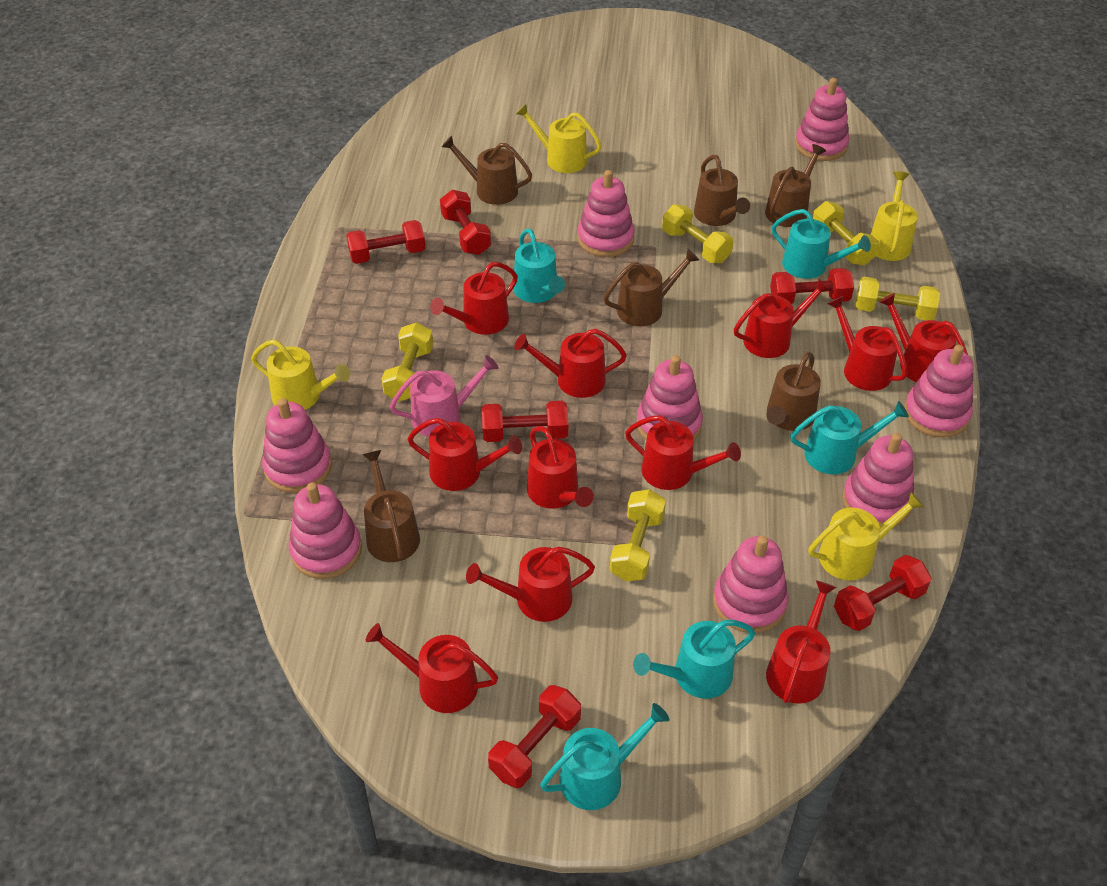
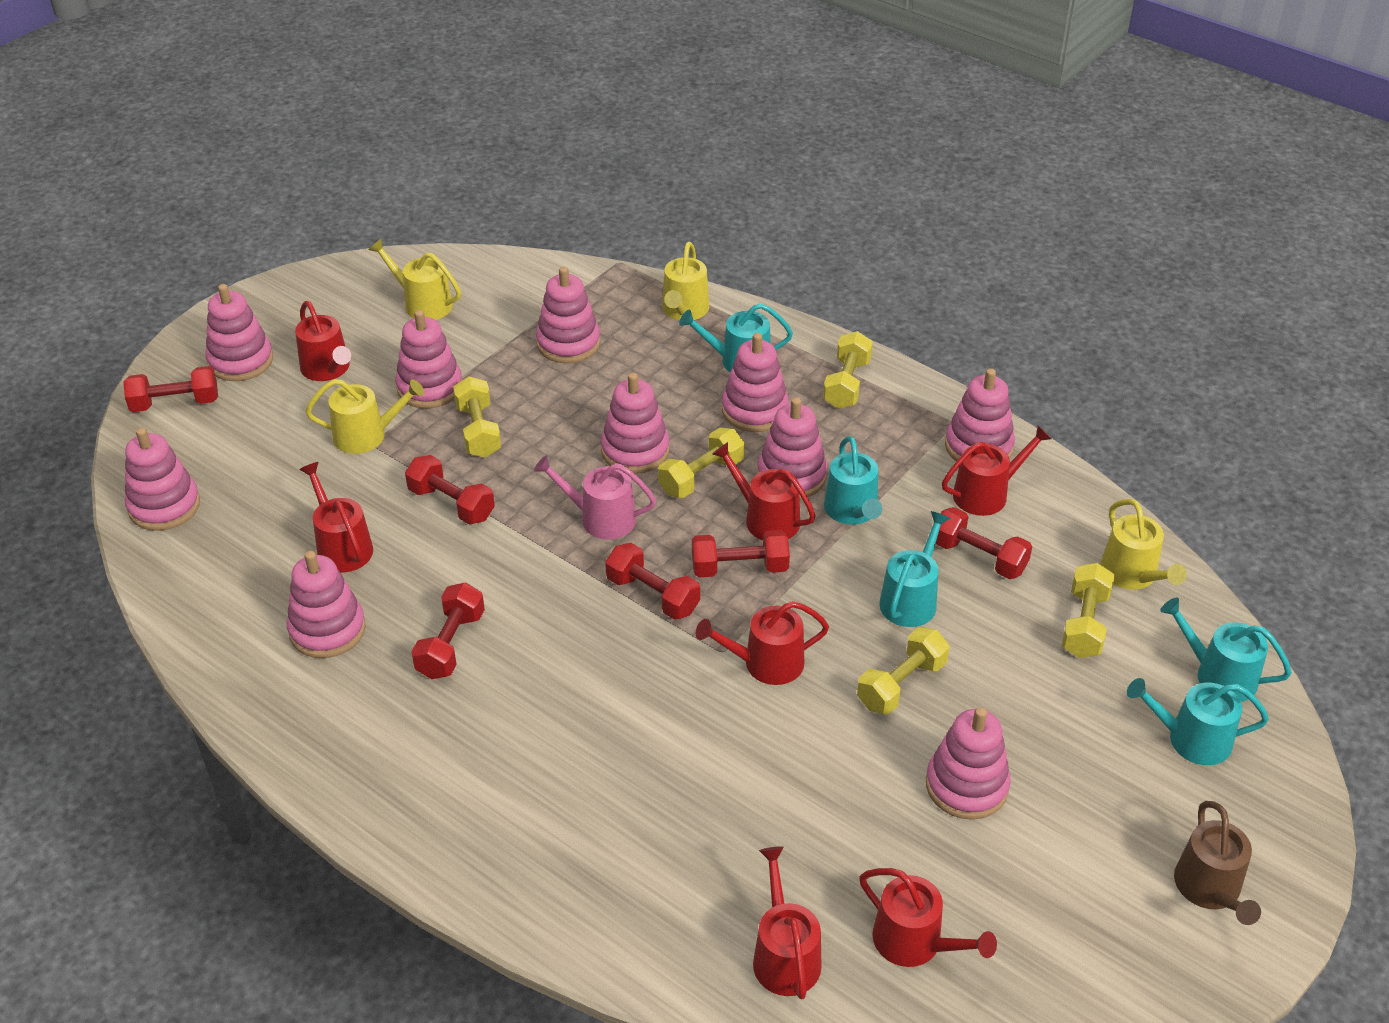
brown watering can: [362,450,420,562] [442,136,532,205] [604,249,699,326] [694,155,750,226] [765,144,826,227] [766,352,821,431] = 6 -> [1174,801,1261,925] = 1
pink stacking toy: [262,398,332,493] [289,483,362,579] [577,170,635,257] [637,355,703,441] [713,536,789,633] [795,78,849,161] [842,433,914,526] [904,345,974,438] = 8 -> [125,428,200,531] [205,284,273,381] [287,551,366,658] [395,310,462,408] [536,267,600,363] [601,373,670,474] [722,333,789,432] [757,397,827,499] [926,707,1011,820] [945,368,1015,461] = 10
red watering can: [366,623,498,713] [407,418,522,491] [430,262,518,335] [466,546,595,622] [514,329,627,398] [527,426,594,509] [625,415,741,490] [734,279,830,358] [766,580,837,704] [827,296,908,391] [879,293,968,382] = 11 -> [295,301,351,381] [299,462,373,572] [696,601,829,685] [712,442,816,540] [753,846,822,1000] [859,868,997,967] [942,425,1051,516] = 7

